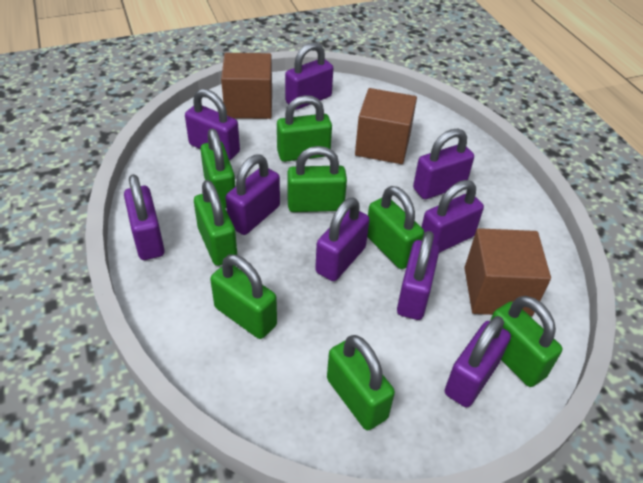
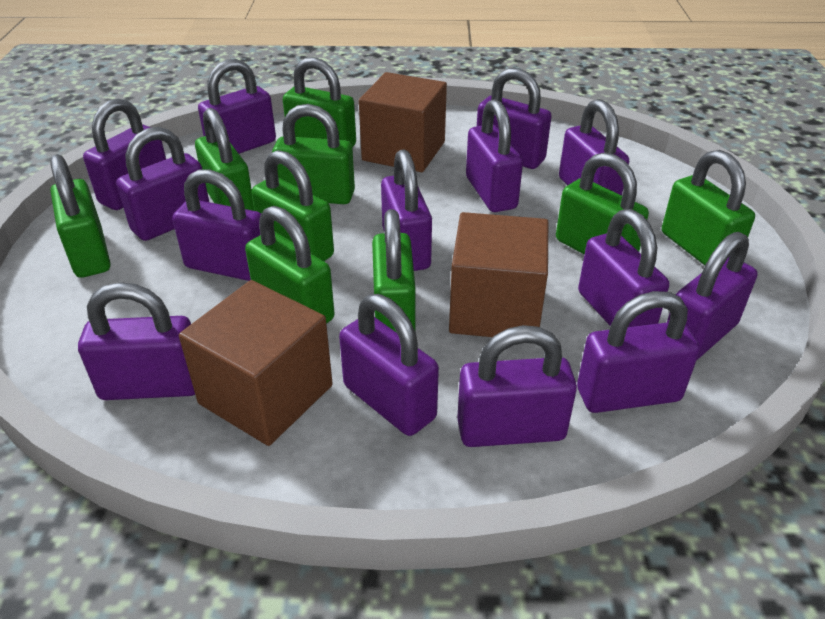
green padlock: [194,180,237,266] [200,128,236,208] [210,255,277,339] [277,95,332,162] [287,146,347,212] [327,335,395,430] [367,186,424,269] [490,296,563,387] = 8 -> [50,154,110,278] [195,108,254,211] [245,206,335,324] [251,150,334,261] [272,104,355,204] [283,57,356,147] [372,209,416,333] [556,152,649,255] [662,150,755,265] = 9
purple padlock: [124,174,165,260] [185,89,240,160] [225,154,280,235] [285,42,333,110] [315,197,370,281] [397,231,439,320] [413,129,474,199] [422,180,484,253] [445,316,511,407] = 9 -> [78,282,195,400] [83,98,166,210] [116,127,209,241] [172,169,261,281] [198,59,276,154] [339,294,439,436] [381,149,432,271] [457,325,577,447] [466,99,523,212] [477,68,552,169] [559,99,629,195] [577,291,700,413] [578,209,669,327] [667,232,758,361] = 14

